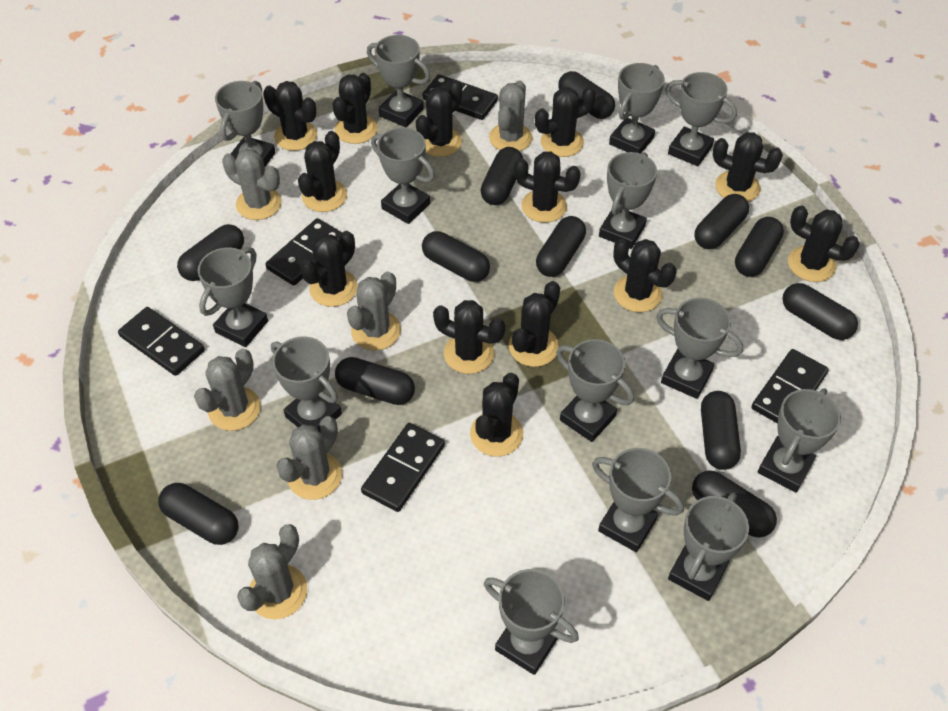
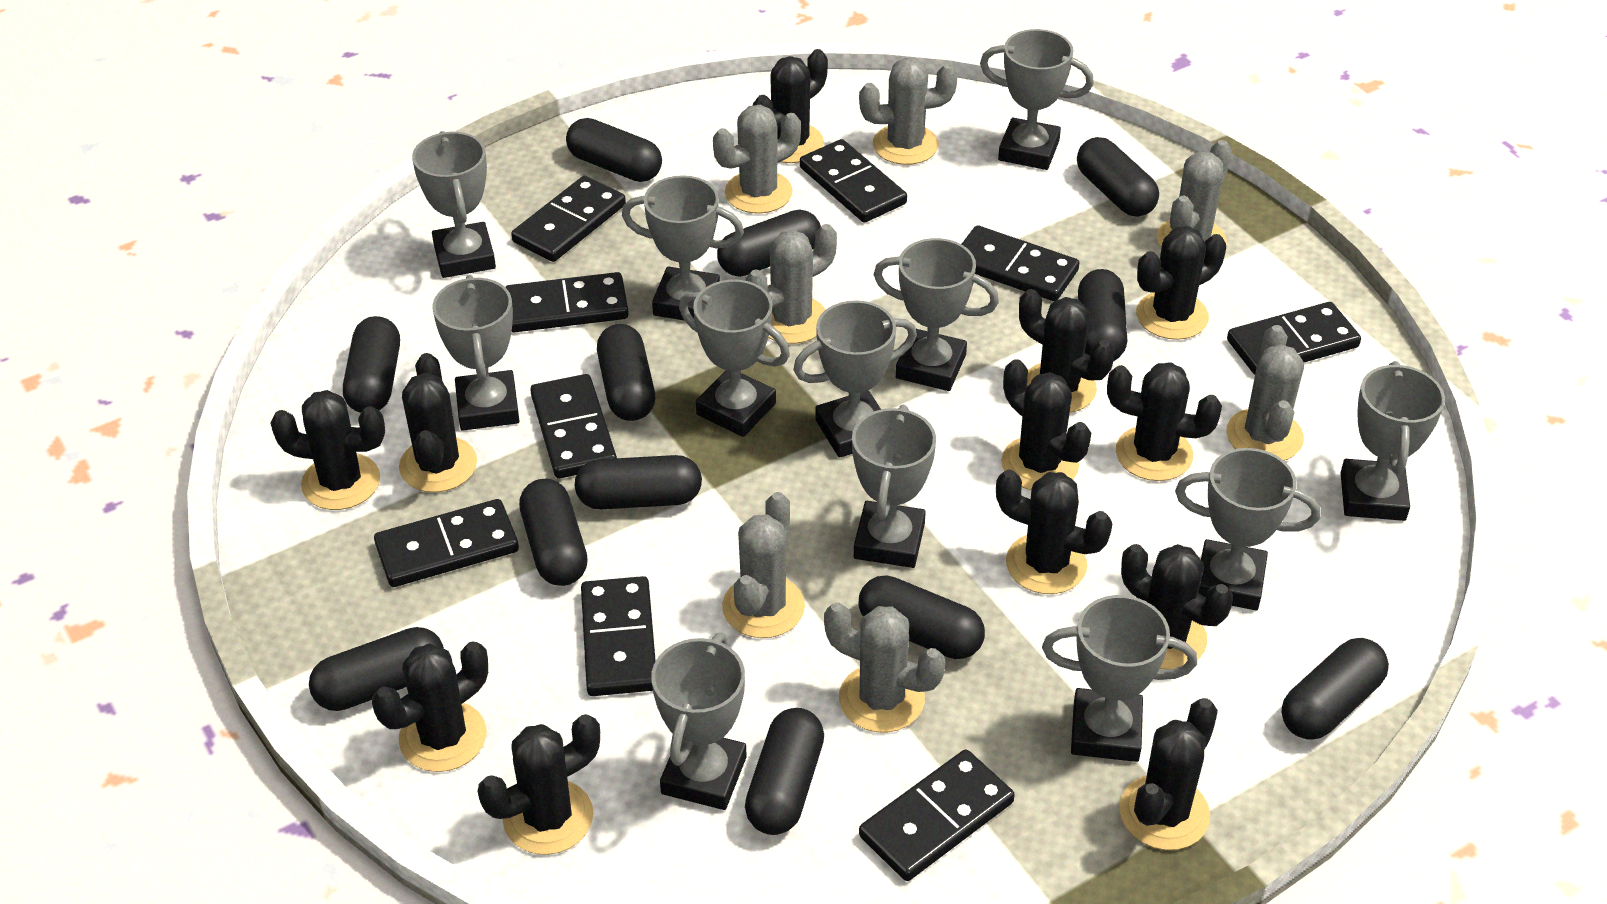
black cactus: [263,81,317,151] [298,131,347,212] [300,231,358,307] [332,73,378,144] [416,80,462,157] [433,300,505,374] [470,373,523,457] [509,281,560,367] [514,152,581,223] [535,87,596,157] [613,239,677,312] [712,132,783,202] [788,206,860,282] = 13 -> [270,390,385,510] [372,641,488,772] [399,353,477,492] [478,714,600,855] [753,49,828,163] [996,470,1112,594] [1001,359,1091,490] [1019,289,1114,413] [1107,362,1222,481] [1119,698,1218,850] [1121,544,1233,669] [1136,226,1226,340] = 12
black domino: [118,307,205,376] [265,218,342,286] [361,423,445,512] [422,74,498,120] [752,349,829,424] = 5 -> [374,499,519,587] [506,272,629,332] [511,176,626,262] [530,374,617,478] [581,576,656,696] [800,139,907,223] [859,749,1015,881] [962,225,1079,301] [1227,302,1361,375] = 9
grey cactus: [194,349,261,431] [222,149,281,220] [237,524,307,619] [276,416,342,500] [347,271,401,351] [489,80,533,151] = 6 -> [713,105,801,214] [722,492,805,638] [745,224,837,344] [824,603,946,733] [859,58,958,165] [1157,140,1232,247] [1226,325,1304,461] = 7
grey trophy: [198,247,268,347] [215,81,276,167] [271,336,342,433] [367,35,430,127] [371,127,435,224] [484,569,579,675] [556,339,634,442] [592,448,684,552] [599,152,657,249] [609,63,665,154] [656,298,743,399] [665,72,737,166] [668,493,749,601] [758,388,841,492] = 14 -> [412,131,496,278] [432,275,519,431] [622,175,744,320] [651,633,747,810] [679,280,790,437] [793,301,917,458] [852,405,936,568] [874,238,999,391] [980,29,1094,170] [1042,595,1197,762] [1175,448,1321,610] [1340,361,1445,521] = 12

